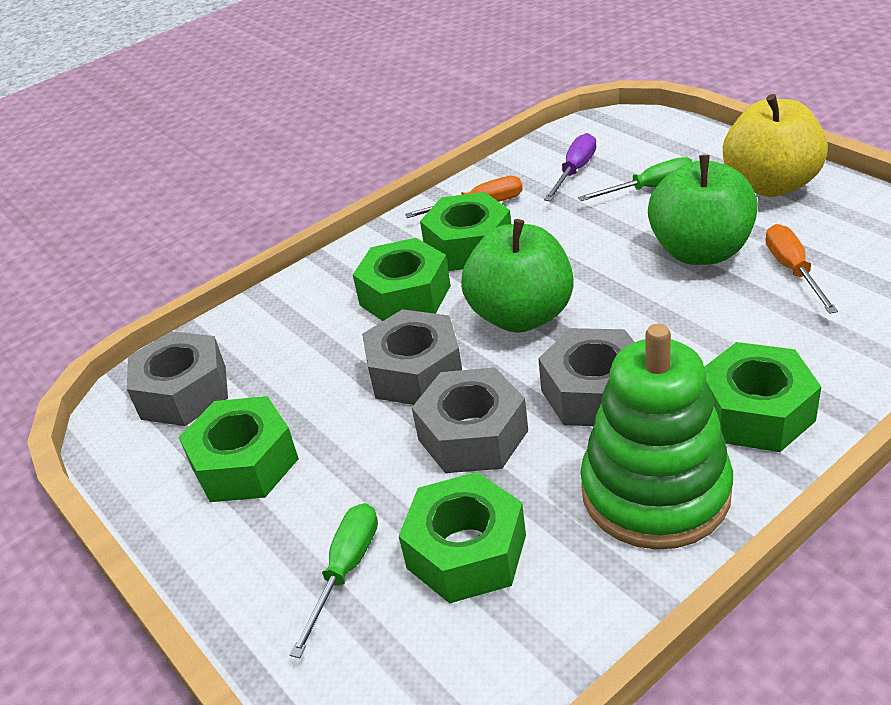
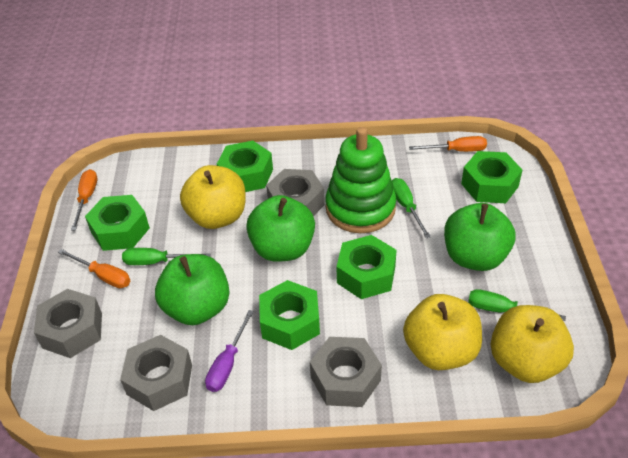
green apple: [461,219,574,333] [648,155,758,265] = 2 -> [155,254,230,325] [246,195,315,262] [444,203,515,271] = 3
green screwdriver: [289,503,378,658] [578,157,693,201] = 2 -> [122,248,210,265] [392,178,431,239] [468,289,566,321] = 3
orange screwdriver: [405,176,523,218] [766,224,838,314] = 2 -> [58,249,130,288] [71,169,97,230] [409,136,487,152] = 3
yellow apple: [723,94,828,197] = 1 -> [180,165,246,229] [403,294,482,370] [491,305,574,383] = 3

